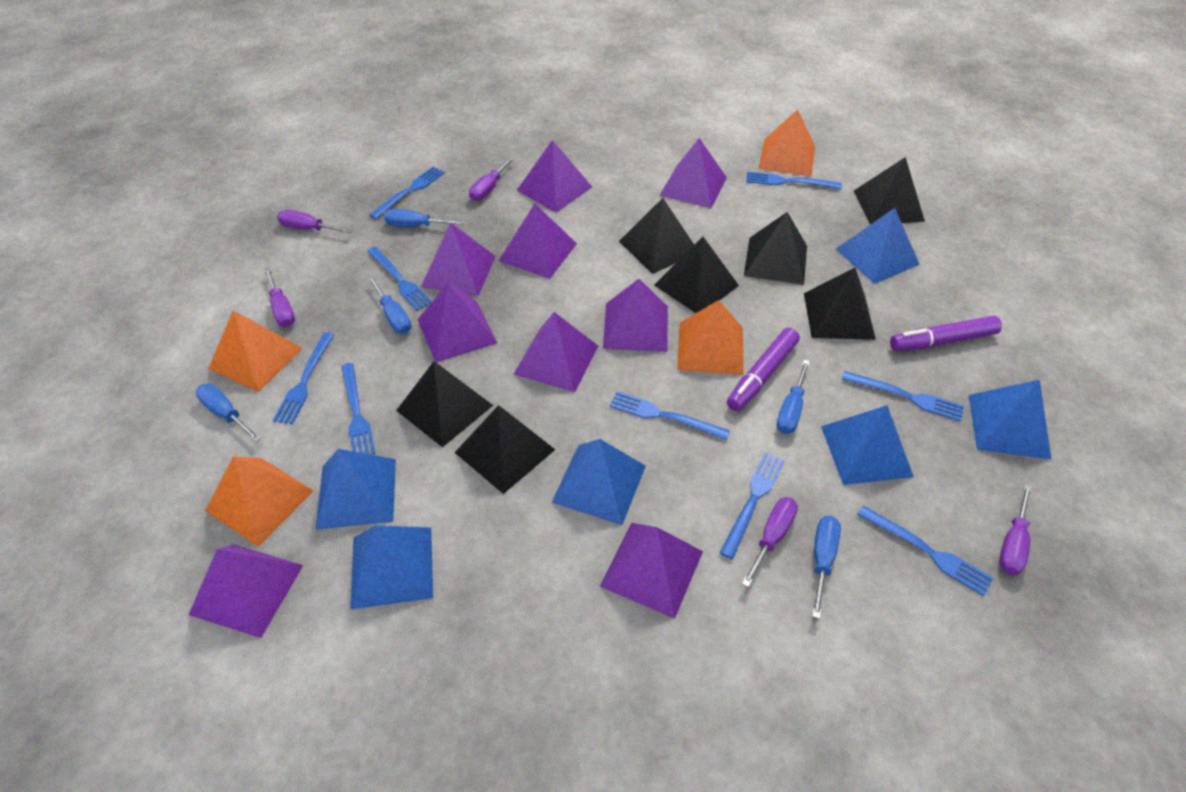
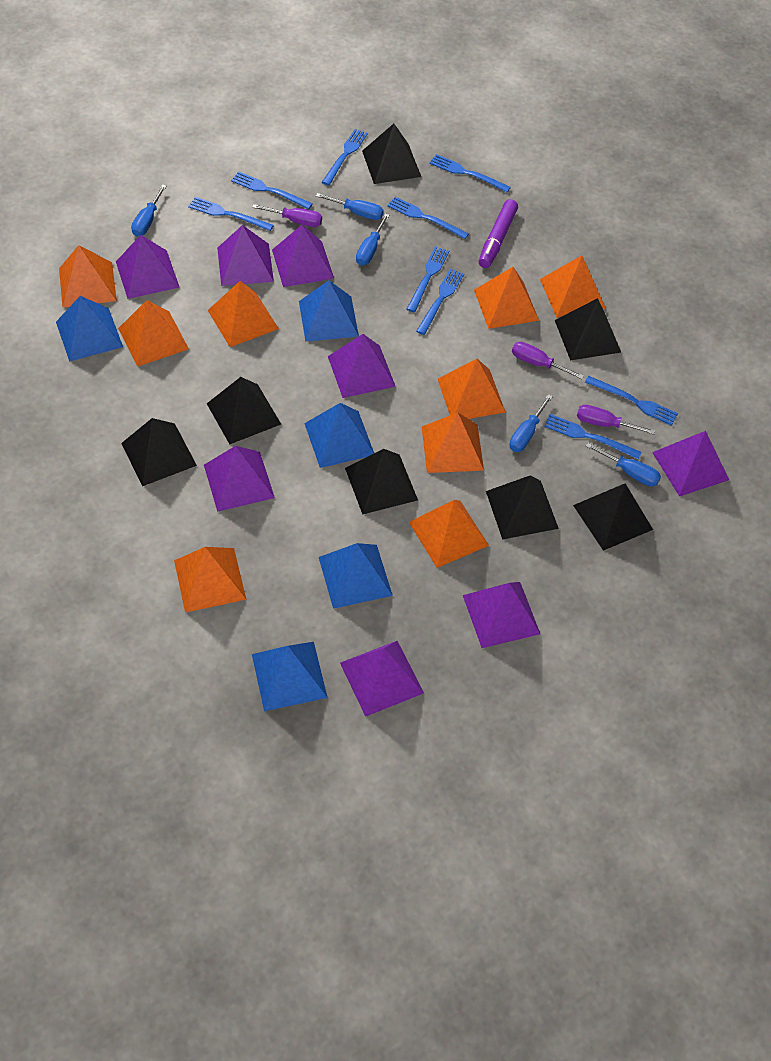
blue pyramid: [316,449,396,530] [351,526,433,609] [552,439,646,525] [821,405,914,485] [836,208,920,284] [969,380,1051,459] = 6 -> [56,296,123,362] [252,642,328,711] [299,280,359,342] [304,403,374,468] [319,543,393,609] = 5
orange pyramid: [205,456,314,547] [208,310,303,392] [677,300,744,375] [758,109,815,177] = 4 -> [59,245,117,308] [118,300,189,367] [174,547,246,613] [208,281,279,347] [409,500,489,568] [422,412,484,473] [438,359,505,419] [474,267,539,329] [540,255,606,317] = 9
purple marker: [727,328,800,411] [890,316,1002,351] = 2 -> [479,199,518,268] = 1
purple pyramid: [189,545,303,638] [418,283,497,362] [421,222,496,296] [499,203,577,279] [514,312,598,392] [517,140,592,213] [600,523,703,619] [603,279,668,352] [659,138,727,209] = 9 -> [116,235,179,299] [204,446,275,512] [217,225,274,286] [272,225,334,287] [328,334,396,398] [340,641,424,717] [463,582,540,648] [652,431,729,496] = 8
purple screwdriver: [264,268,295,327] [277,210,353,234] [469,156,516,201] [742,497,798,587] [999,484,1032,575] = 5 -> [252,204,322,227] [512,342,584,379] [577,405,655,434] = 3

